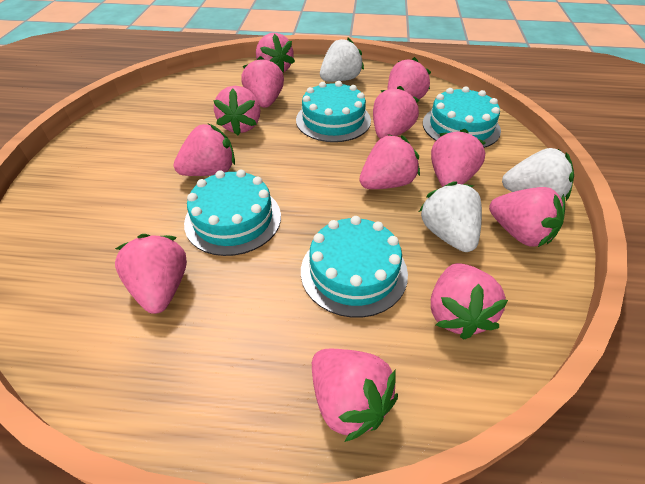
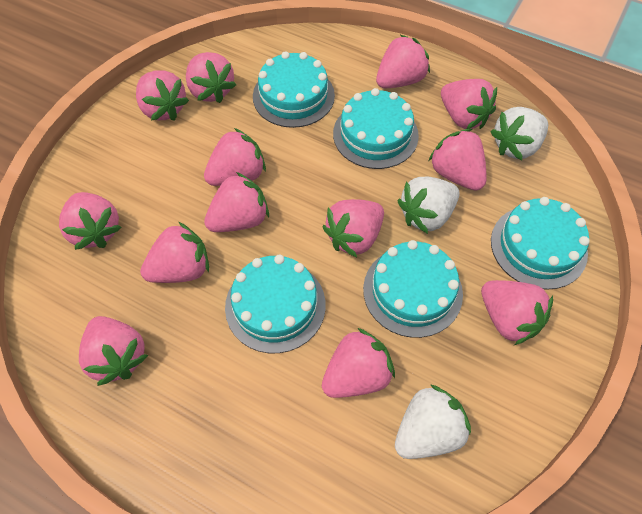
pink strawberry: [115,234,187,314] [174,124,235,176] [213,86,260,136] [241,56,284,108] [256,33,295,73] [312,349,398,442] [359,134,420,189] [373,86,419,139] [387,57,431,99] [431,129,486,187] [431,263,508,340] [489,187,565,247] = 12 -> [59,192,122,250] [79,316,148,386] [136,70,189,121] [140,222,209,283] [186,52,236,103] [204,128,266,186] [204,172,269,232] [322,199,384,257] [322,328,395,398] [376,35,430,88] [429,129,486,191] [441,79,497,129] [481,280,553,345] = 13
turquoise cake: [184,170,281,256] [296,81,371,142] [301,216,408,318] [423,86,501,148] = 4 -> [225,255,326,353] [253,51,335,128] [333,88,419,169] [363,240,463,338] [491,197,590,290] = 5

